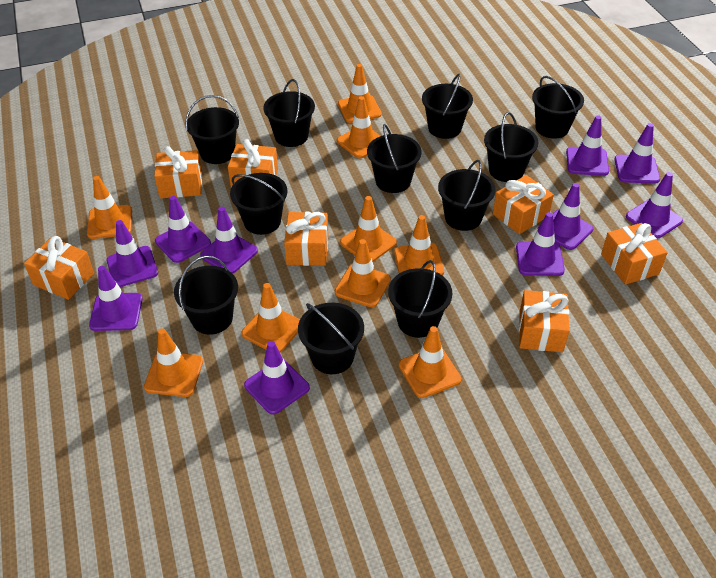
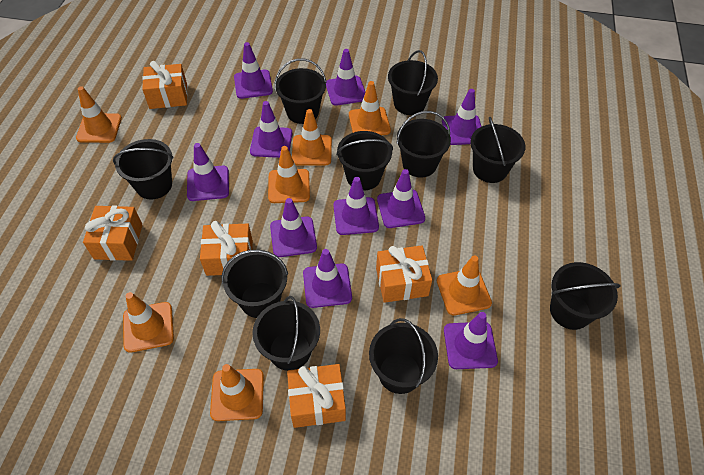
black bucket: [174,256,238,335] [185,95,239,164] [230,173,287,235] [263,79,315,147] [298,303,364,374] [367,124,422,193] [388,260,452,338] [422,73,473,139] [438,160,496,231] [484,112,539,182] [532,76,584,139] = 11 -> [113,139,174,199] [222,250,288,318] [252,296,320,371] [275,58,327,124] [336,131,393,190] [369,318,438,394] [388,50,438,115] [396,111,451,178] [470,117,526,183] [550,262,621,330] = 10
orange gift: [24,236,94,300] [154,146,202,198] [228,139,278,187] [284,212,328,266] [493,175,554,234] [519,290,569,352] [601,223,668,285] = 7 -> [83,205,143,261] [142,61,187,109] [200,221,253,276] [287,364,346,428] [376,245,432,303] = 5
orange traffic cone: [87,176,132,239] [144,328,203,397] [241,283,300,352] [335,239,391,307] [337,96,380,158] [338,64,382,123] [340,196,397,262] [394,215,444,275] [399,326,461,398] = 9 -> [76,86,122,143] [123,292,174,353] [210,364,264,421] [268,146,310,203] [292,109,332,166] [349,81,391,135] [437,255,492,316] = 7

